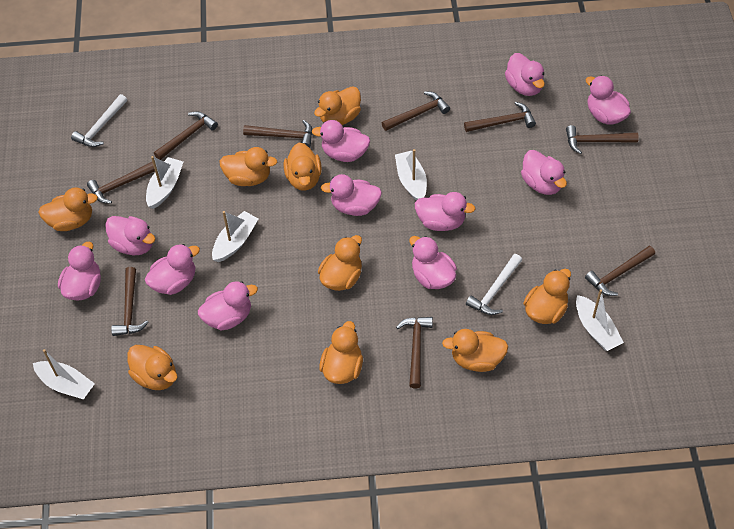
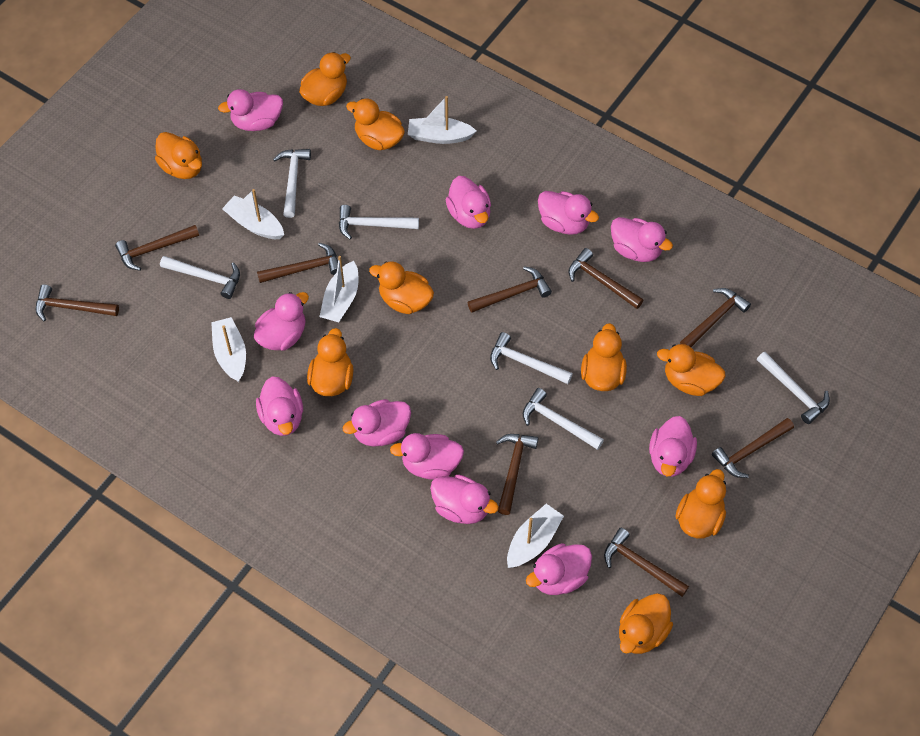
white hammer: [71,94,127,147] [466,254,522,315] = 2 -> [160,256,240,299] [273,149,311,218] [339,205,419,240] [490,332,573,384] [523,388,604,450] [757,352,830,424] = 6

